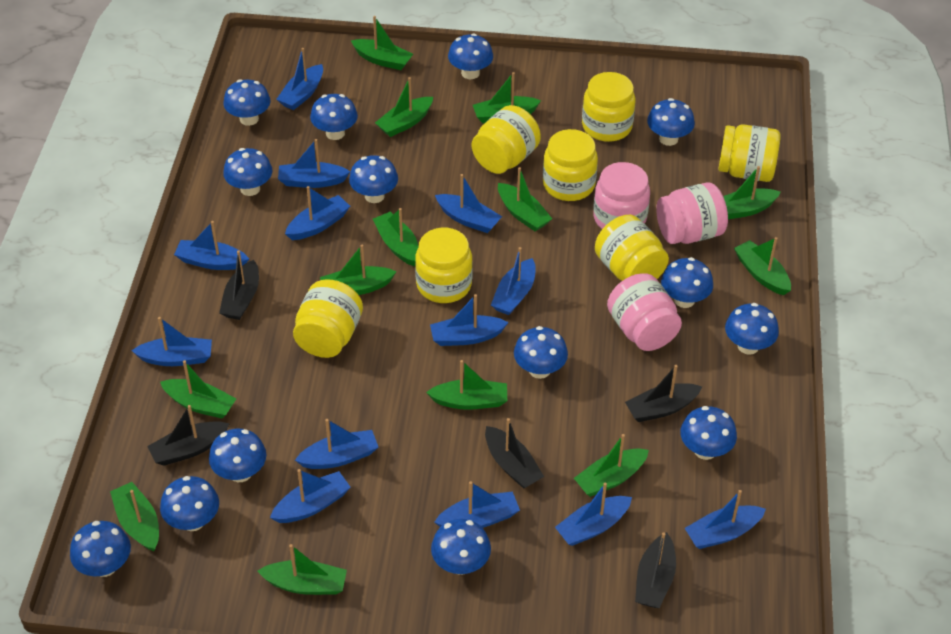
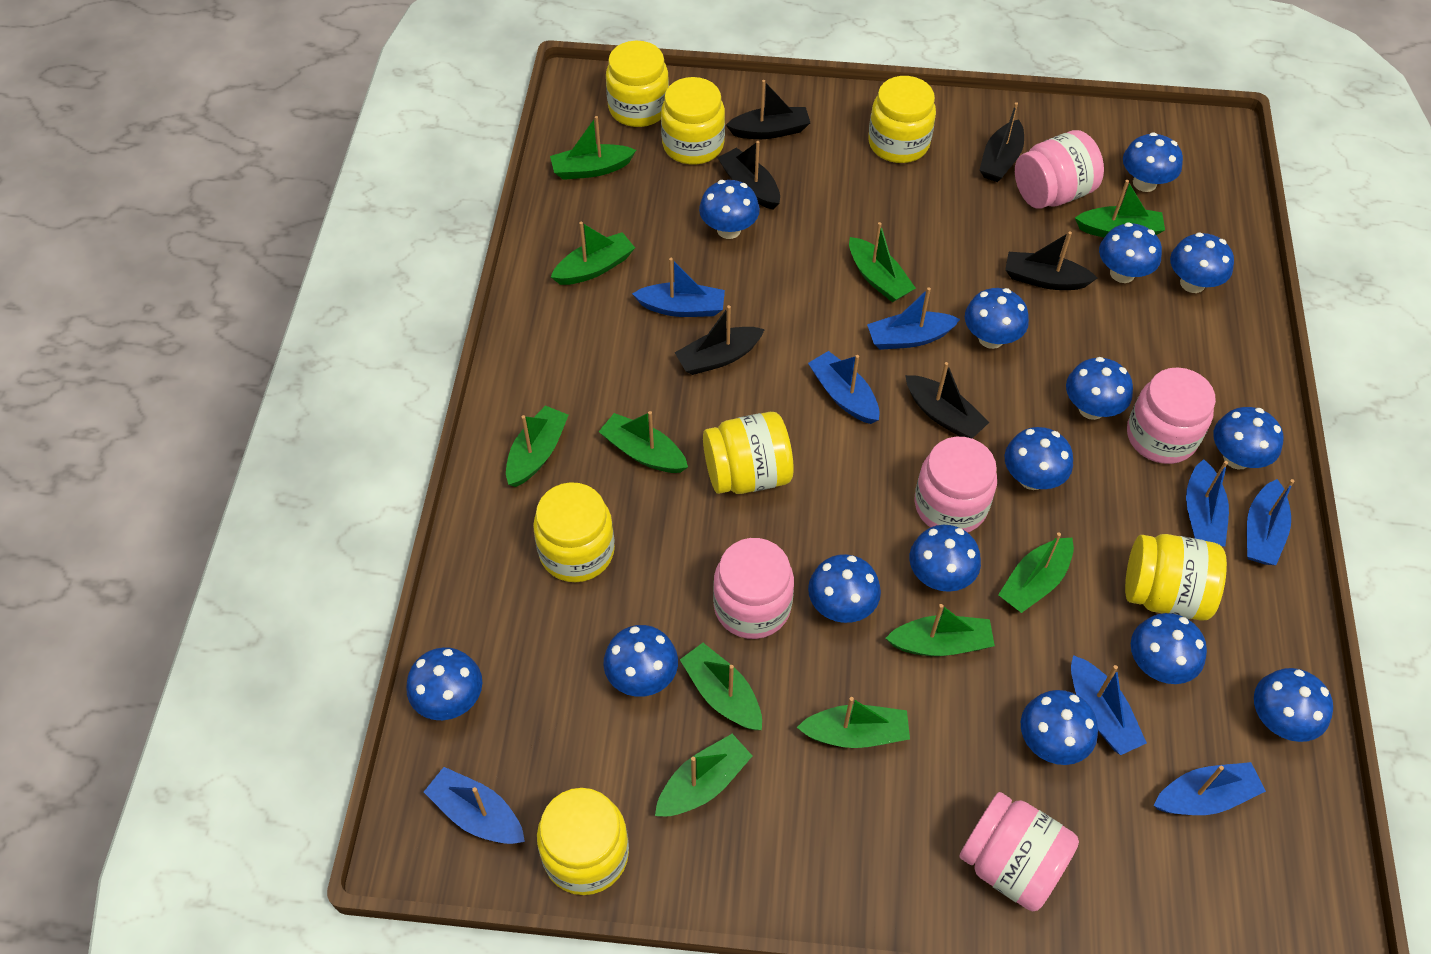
black boat: [147,405,230,466] [219,250,259,320] [485,418,544,489] [625,365,702,422] [635,532,676,608] = 5 -> [675,305,765,375] [717,141,780,210] [726,80,810,139] [905,362,989,438] [980,102,1024,182] [1005,231,1097,290] = 6
blue boat: [131,317,212,366] [174,221,249,270] [270,469,351,523] [276,48,323,110] [278,139,350,188] [285,186,350,240] [295,419,378,469] [430,294,509,346] [434,481,520,528] [435,174,502,233] [491,247,536,315] [555,482,632,546] [685,490,766,549] = 13 -> [424,767,525,844] [632,258,725,317] [808,351,879,424] [867,287,960,350] [1071,655,1147,755] [1154,762,1266,815] [1186,459,1229,547] [1247,479,1295,565] = 8
blue mushroom: [70,521,131,577] [160,476,219,531] [209,429,267,482] [223,79,271,126] [223,148,272,196] [310,94,358,140] [349,155,398,203] [431,519,491,575] [448,33,493,79] [514,326,568,379] [647,98,695,146] [661,257,713,308] [680,406,737,460] [725,303,779,355] = 14 -> [406,647,482,720] [603,625,678,697] [699,180,760,239] [808,554,881,623] [909,525,981,592] [965,288,1029,349] [1005,427,1073,490] [1021,690,1098,765] [1066,357,1133,420] [1099,222,1162,283] [1123,132,1183,192] [1131,613,1207,684] [1170,232,1234,293] [1213,407,1283,470] [1254,668,1333,742] = 15
green boat: [110,482,159,551] [160,360,236,419] [258,544,347,595] [320,244,397,295] [351,16,413,70] [373,208,419,266] [375,77,433,137] [426,360,507,410] [473,72,541,123] [498,167,552,231] [574,434,649,497] [723,166,781,219] [734,237,791,295] = 13 -> [506,406,569,487] [550,116,636,180] [551,221,635,285] [599,411,688,473] [655,734,752,816] [680,643,762,730] [797,697,910,748] [849,222,916,302] [885,604,995,656] [998,532,1074,613] [1075,180,1165,237] = 11
pink jar: [593,162,650,229] [607,273,682,351] [656,182,728,244] = 3 -> [713,538,794,639] [915,437,997,533] [959,792,1079,912] [1015,130,1104,209] [1127,367,1216,464] = 5

